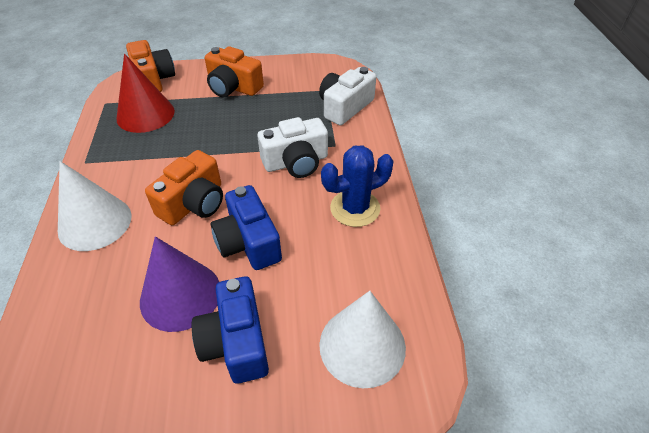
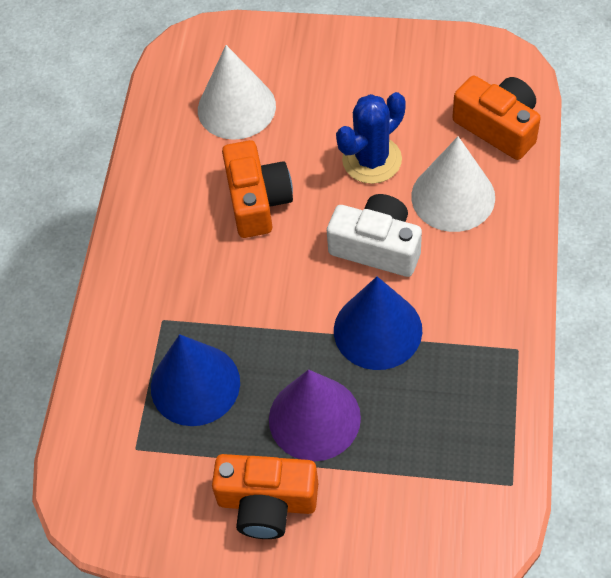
blue camera: [191,276,269,384] [211,185,282,270] = 2 -> none = 0
blue cone: none = 0 -> [151,334,240,426] [334,276,422,370] = 2
red cone: [116,54,175,133] = 1 -> none = 0
white camera: [257,117,328,178] [319,67,376,125] = 2 -> [327,194,422,277] = 1

